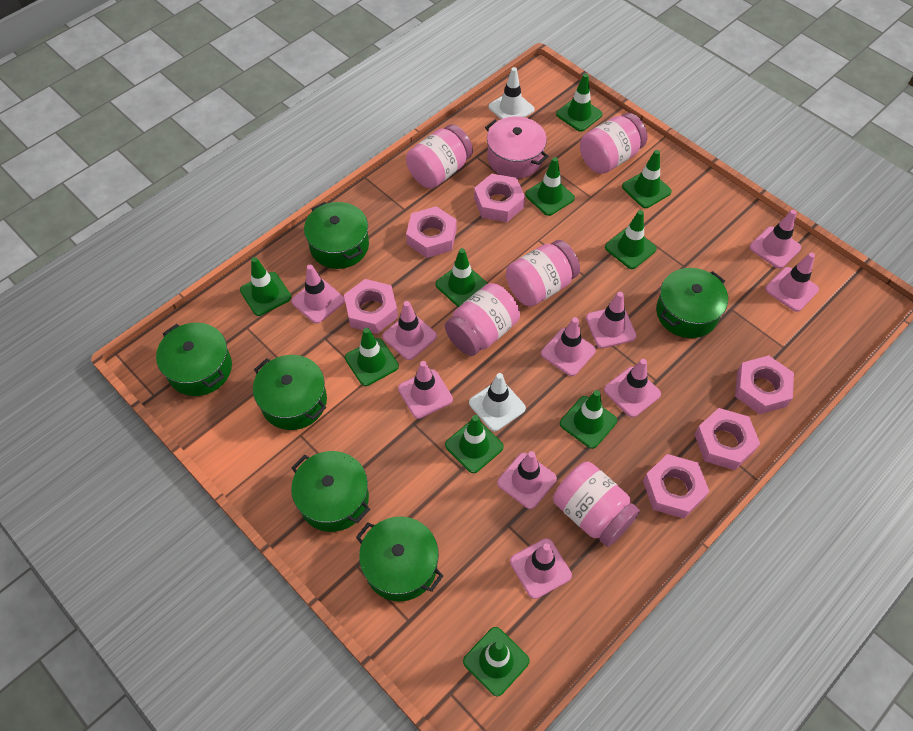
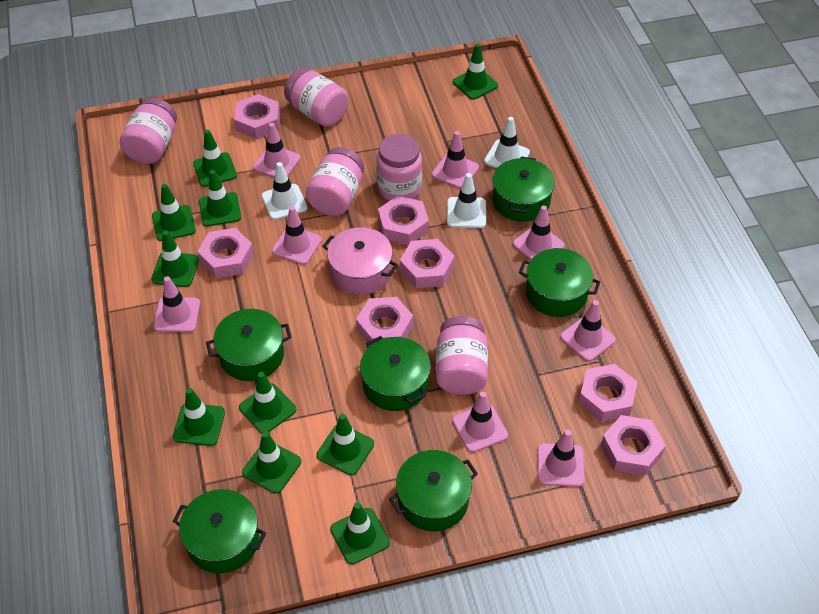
pink nut: [344,279,398,334] [406,206,456,258] [474,174,525,222] [643,454,709,519] [694,408,760,470] [735,355,794,414] = 6 -> [197,228,254,278] [234,94,280,139] [356,297,413,346] [378,196,429,245] [400,239,454,288] [579,364,637,422] [601,415,666,476] = 7
pink traffic cone: [291,264,345,324] [382,301,437,360] [398,361,453,419] [497,451,557,509] [510,538,572,599] [541,317,596,376] [586,292,637,348] [604,359,661,417] [749,210,801,269] [765,253,819,312] = 10 -> [153,276,200,332] [253,123,300,177] [272,206,322,265] [432,131,479,189] [452,392,508,452] [513,205,565,260] [537,430,585,487] [560,300,616,361] = 8
white traffic cone: [469,373,526,431] [488,67,534,119] = 2 -> [262,162,307,220] [447,173,486,228] [484,117,530,168] = 3

